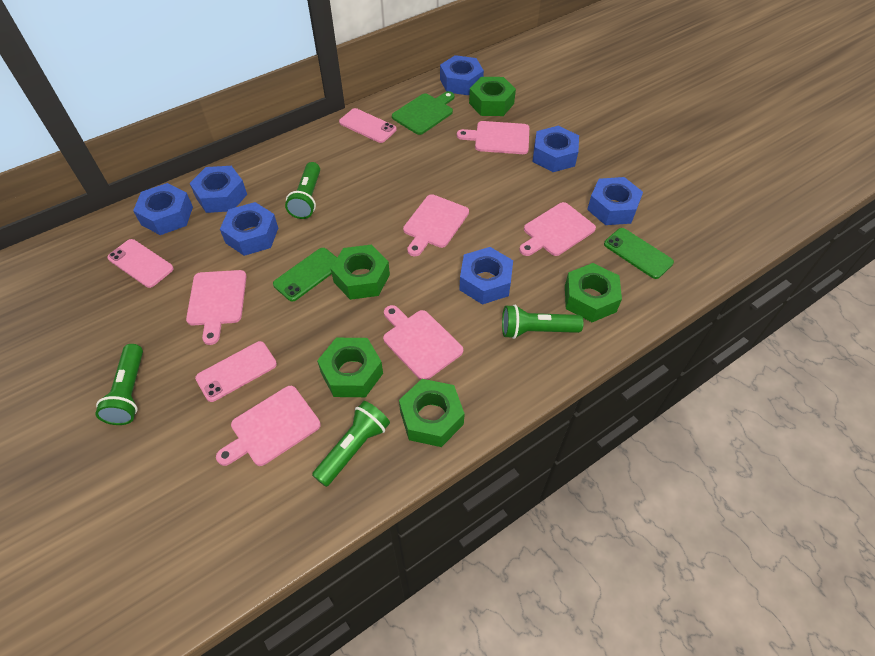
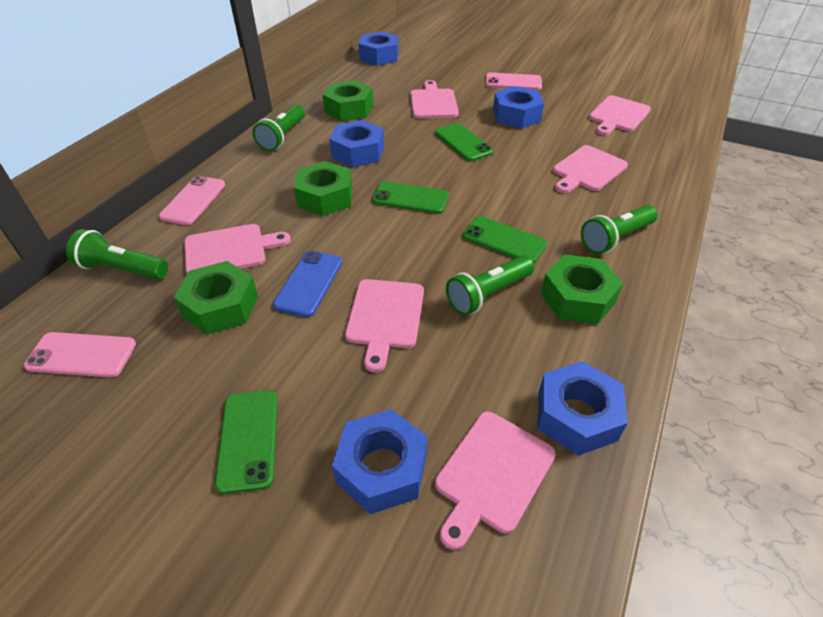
blue nut: [133,183,193,235] [190,166,247,213] [220,202,278,256] [440,55,484,95] [459,247,513,305] [533,126,579,172] [587,177,643,225] = 7 -> [329,120,384,167] [332,409,427,514] [358,31,399,66] [493,86,544,129] [538,361,628,456] = 5
blue phone: none = 0 -> [273,251,342,317] = 1
green cutting board: [392,91,455,135] = 1 -> none = 0
green nut: [317,338,383,397] [331,245,390,300] [399,379,465,447] [469,77,516,116] [565,263,622,322] = 5 -> [174,261,258,335] [294,161,352,216] [322,80,373,121] [541,255,623,324] = 4
green phone: [273,248,337,302] [604,228,674,279] = 2 -> [215,390,278,494] [372,181,449,214] [435,123,493,161] [462,216,547,263] = 4

